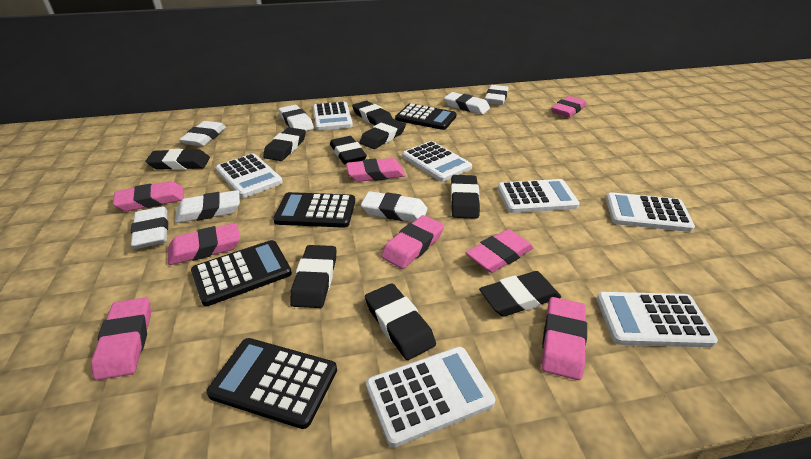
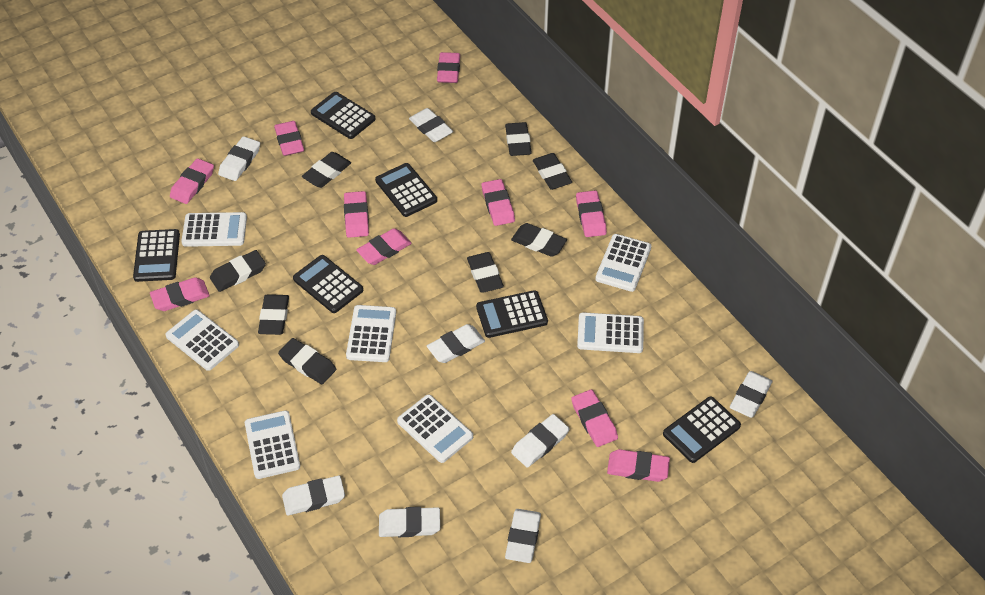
black calculator: [191,240,292,306] [206,338,337,429] [273,192,355,228] [395,103,457,130] = 4 -> [133,229,180,282] [293,255,363,313] [311,92,375,139] [375,163,437,217] [476,290,548,338] [663,397,741,463] = 6
black eraser: [145,149,210,170] [263,127,306,161] [290,245,336,308] [330,136,367,164] [352,101,393,125] [359,119,406,149] [365,283,436,360] [451,175,480,219] [479,271,561,317] = 9 -> [210,250,266,292] [258,294,289,335] [278,338,336,384] [302,152,351,188] [467,252,504,293] [505,122,532,156] [511,223,567,257] [533,153,572,190] = 8
pink eraser: [91,298,151,380] [113,181,184,211] [168,223,240,265] [346,158,405,182] [381,215,444,269] [466,229,534,273] [542,297,587,380] [551,96,586,118] = 8 -> [150,277,210,311] [170,158,214,204] [274,121,304,156] [344,191,369,238] [356,228,412,265] [437,52,460,83] [481,179,515,226] [571,389,618,447] [576,190,607,237] [607,449,670,482] = 10
white eraser: [131,207,168,249] [175,190,240,223] [179,121,226,146] [279,105,314,131] [361,191,428,222] [444,92,490,114] [485,85,508,105] = 7 -> [218,136,260,181] [282,476,345,516] [379,507,440,537] [409,108,453,142] [427,324,485,363] [505,509,541,563] [511,414,569,468] [730,371,772,418] = 8

